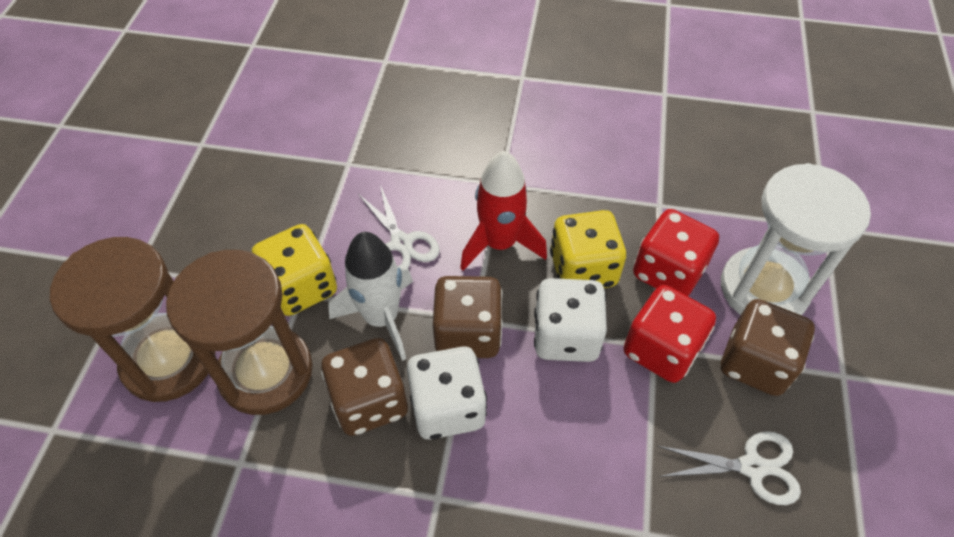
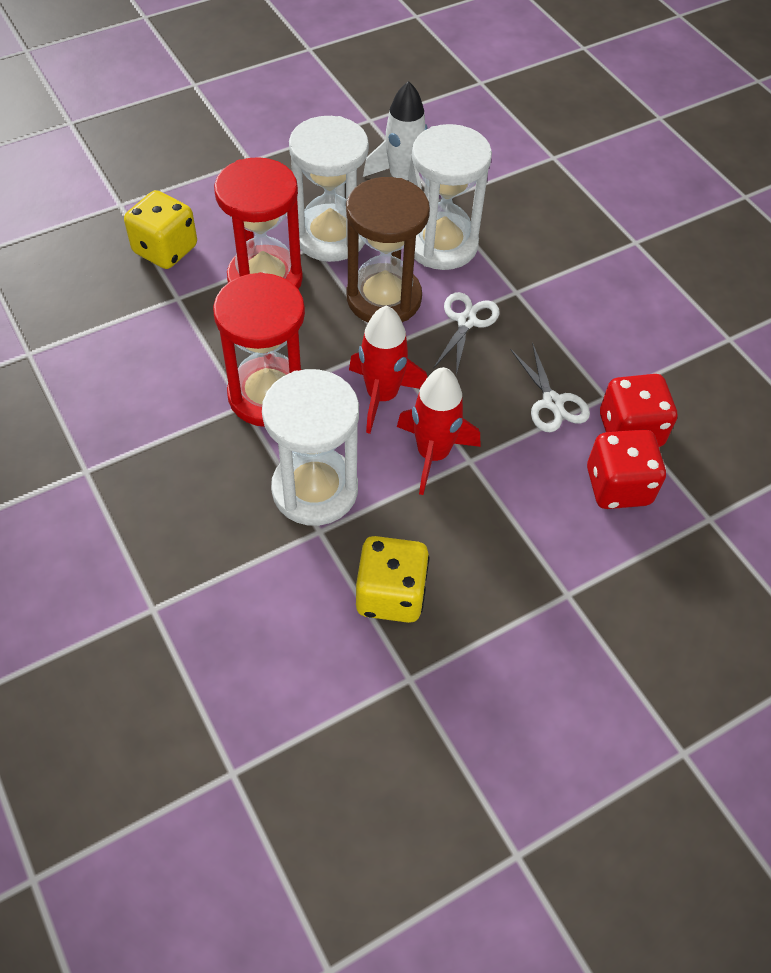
brown dice: [321,338,408,436] [433,276,503,358] [721,299,815,396] = 3 -> none = 0
brown hourglass: [50,237,215,402] [166,250,313,415] = 2 -> [346,177,430,323] = 1
red hourglass: none = 0 -> [213,272,305,427] [214,157,303,289] = 2
red rocket: [460,151,547,270] = 1 -> [349,305,427,434] [397,367,481,495] = 2
white dice: [407,346,487,440] [534,278,607,362] = 2 -> none = 0
white hourglass: [721,163,871,316] = 1 -> [262,369,359,526] [289,116,369,262] [412,124,492,270] = 3

